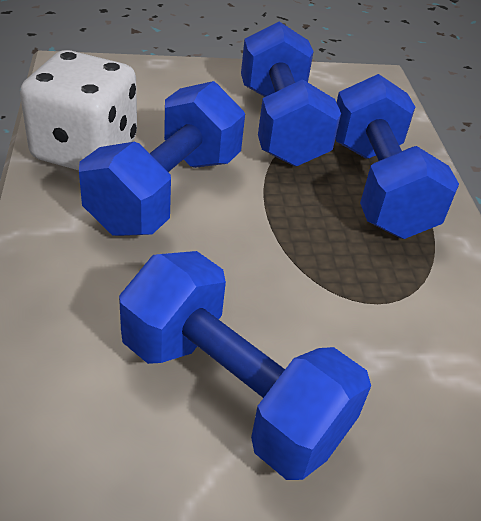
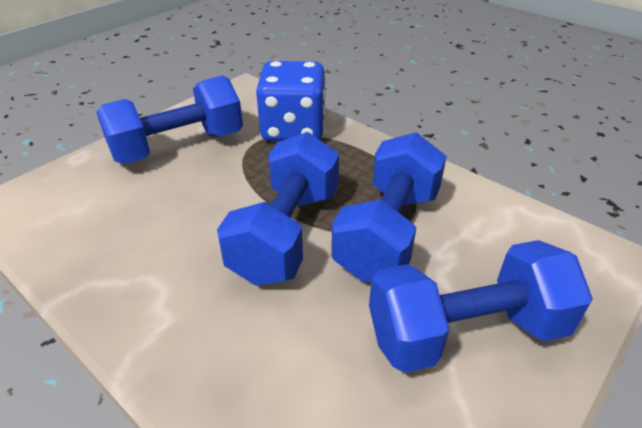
blue dice: none = 0 -> [256,61,326,141] = 1
white dice: [20,50,137,170] = 1 -> none = 0

